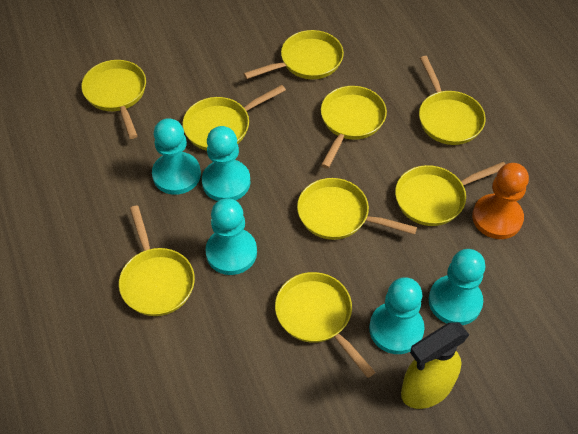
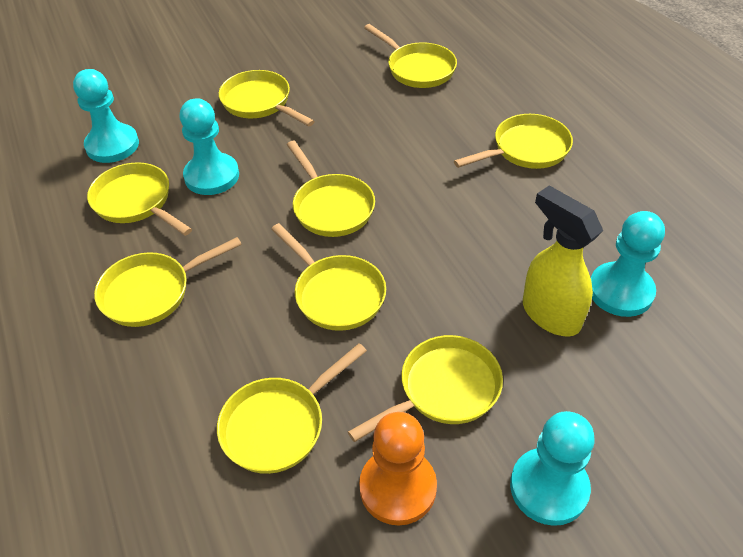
turquoise pawn: [152,118,201,195] [202,126,250,201] [205,198,257,275] [369,277,425,354] [429,249,485,325] = 5 -> [73,69,139,163] [179,98,239,195] [510,411,595,526] [591,211,665,317] = 4

